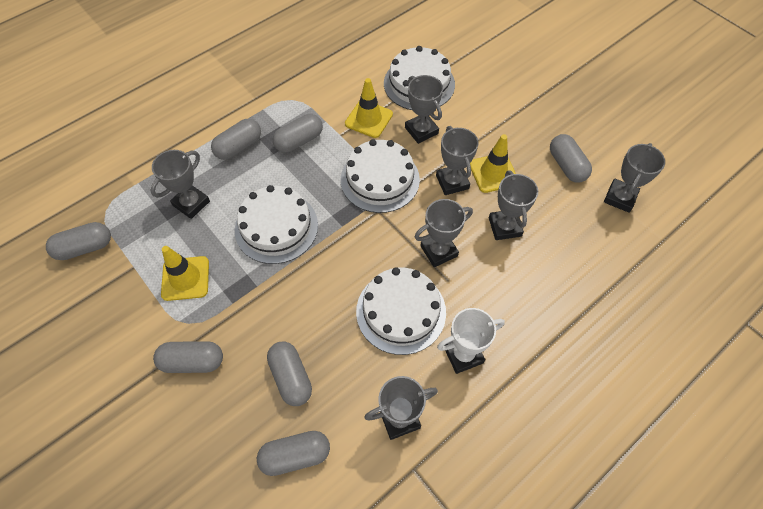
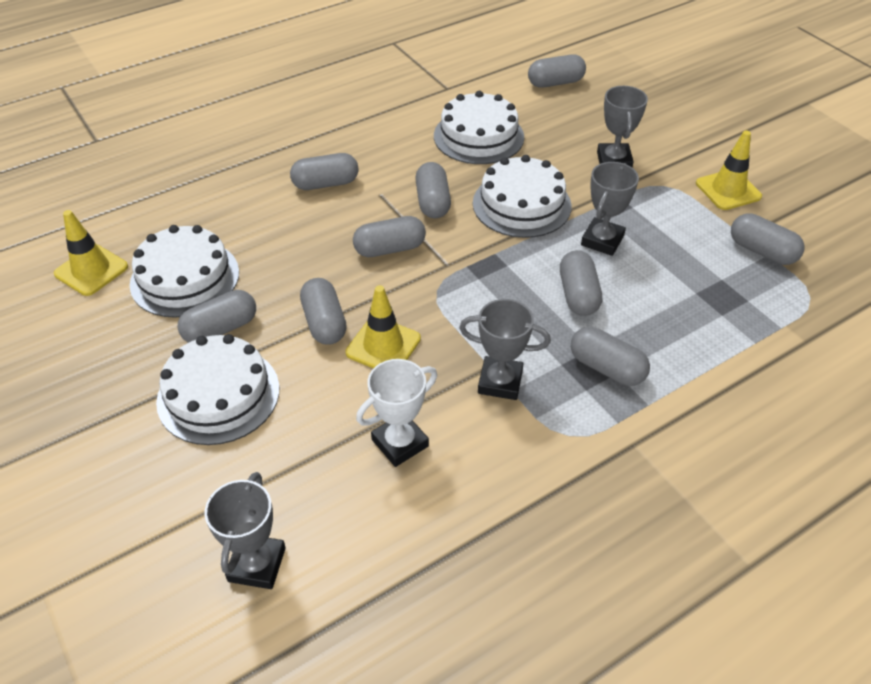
grey capsule: [46,222,111,260] [153,341,223,373] [211,119,261,160] [257,431,330,476] [267,341,312,406] [273,114,323,153] [550,134,592,183] = 7 -> [178,290,256,343] [290,153,359,190] [300,278,347,345] [353,216,426,257] [415,162,451,218] [528,54,586,88] [560,250,602,316] [571,327,650,386] [731,213,805,265] = 9
grey trophy: [151,150,210,219] [364,376,438,440] [405,75,443,144] [414,199,473,267] [436,126,478,195] [489,170,538,240] [604,143,665,213] = 7 -> [205,472,286,589] [459,299,551,400] [581,162,639,256] [597,86,648,167] = 4

